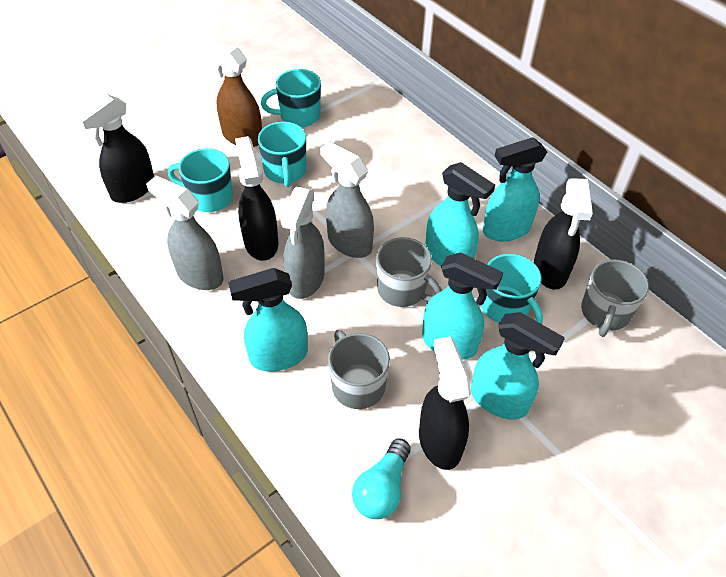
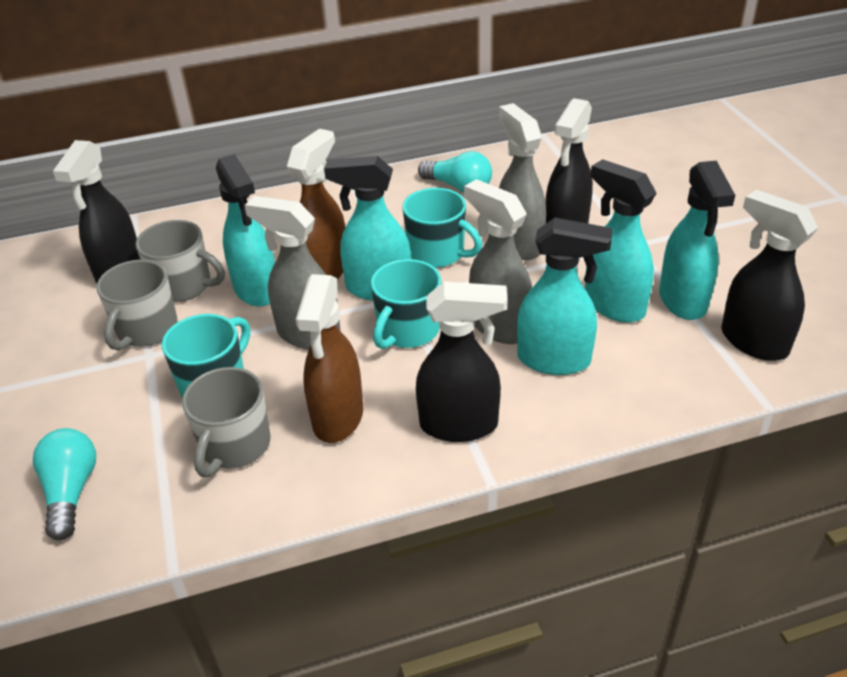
brown spray bottle: [202,39,262,147] = 1 -> [287,129,345,279] [296,274,363,443] = 2
turquoise light bulb: [352,439,411,519] = 1 -> [33,428,96,540] [418,151,492,192] = 2
turquoise mug: [168,148,233,212] [258,122,306,187] [261,69,321,127] [481,254,543,324] = 4 -> [162,314,250,399] [371,259,441,349] [402,188,482,268] = 3

